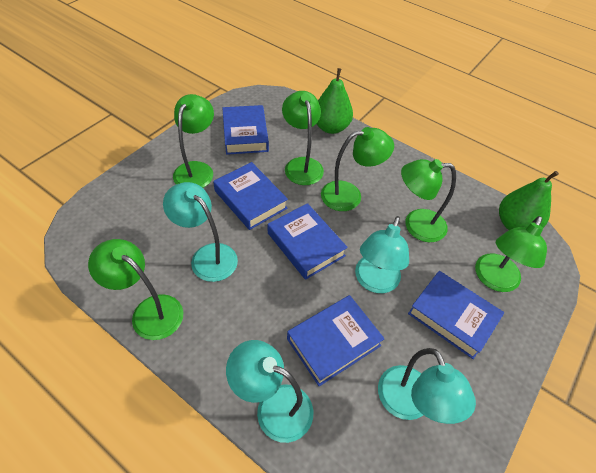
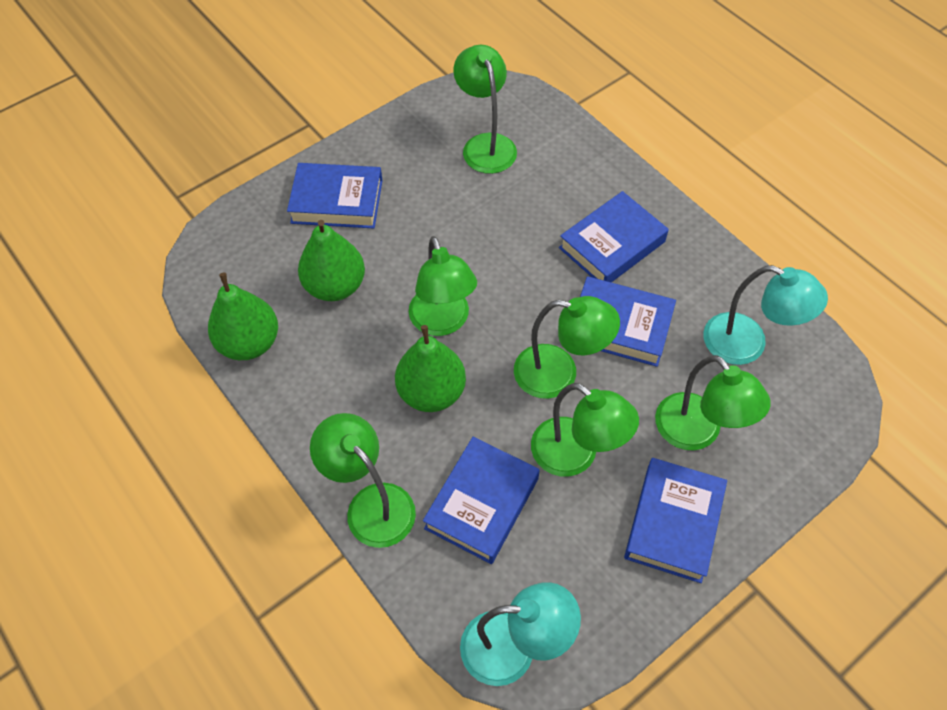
green pear: [317,68,353,134] [499,171,559,230] = 2 -> [208,273,278,360] [298,220,365,301] [395,325,466,412] = 3
turquoise lamp: [163,182,238,282] [226,340,313,443] [355,216,409,293] [378,348,476,424] = 4 -> [460,582,581,686] [703,265,828,365] = 2

